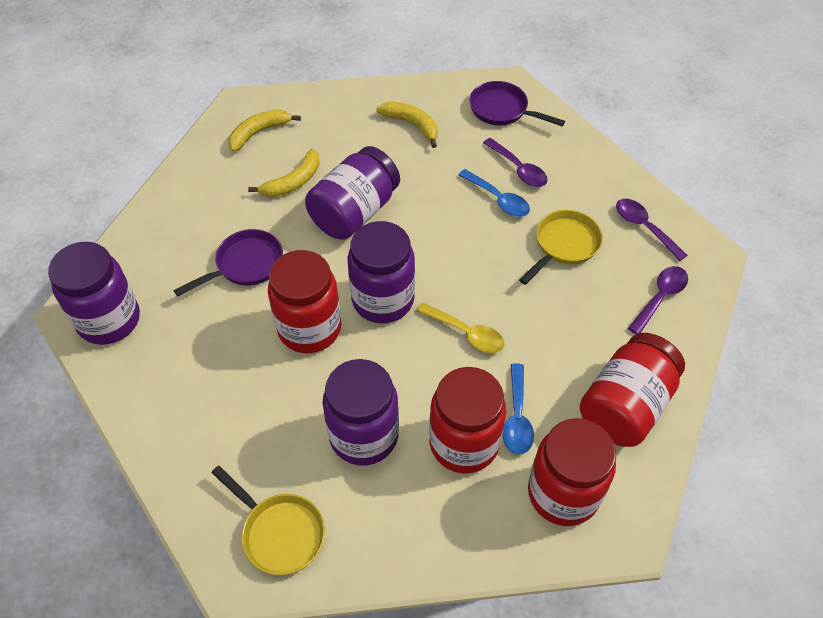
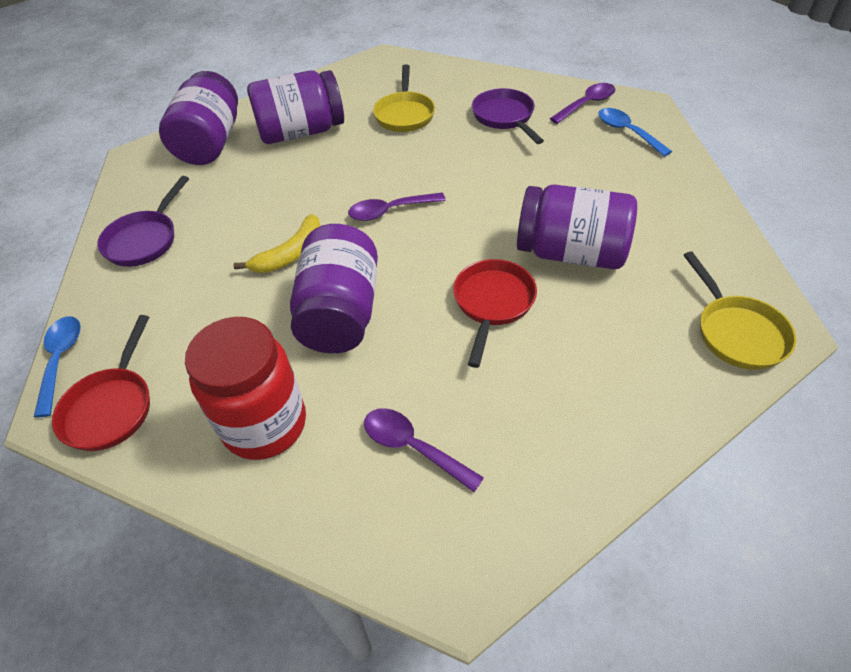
red jar: [268,250,341,353] [429,367,506,473] [528,418,616,526] [580,333,685,447] = 4 -> [185,317,306,460] = 1
red pan: none = 0 -> [52,315,150,451] [453,259,537,368] = 2
yellow banana: [228,110,301,152] [248,149,320,197] [376,101,438,148] = 3 -> [233,214,320,273] = 1
yellow spoon: [417,303,505,353] = 1 -> none = 0

